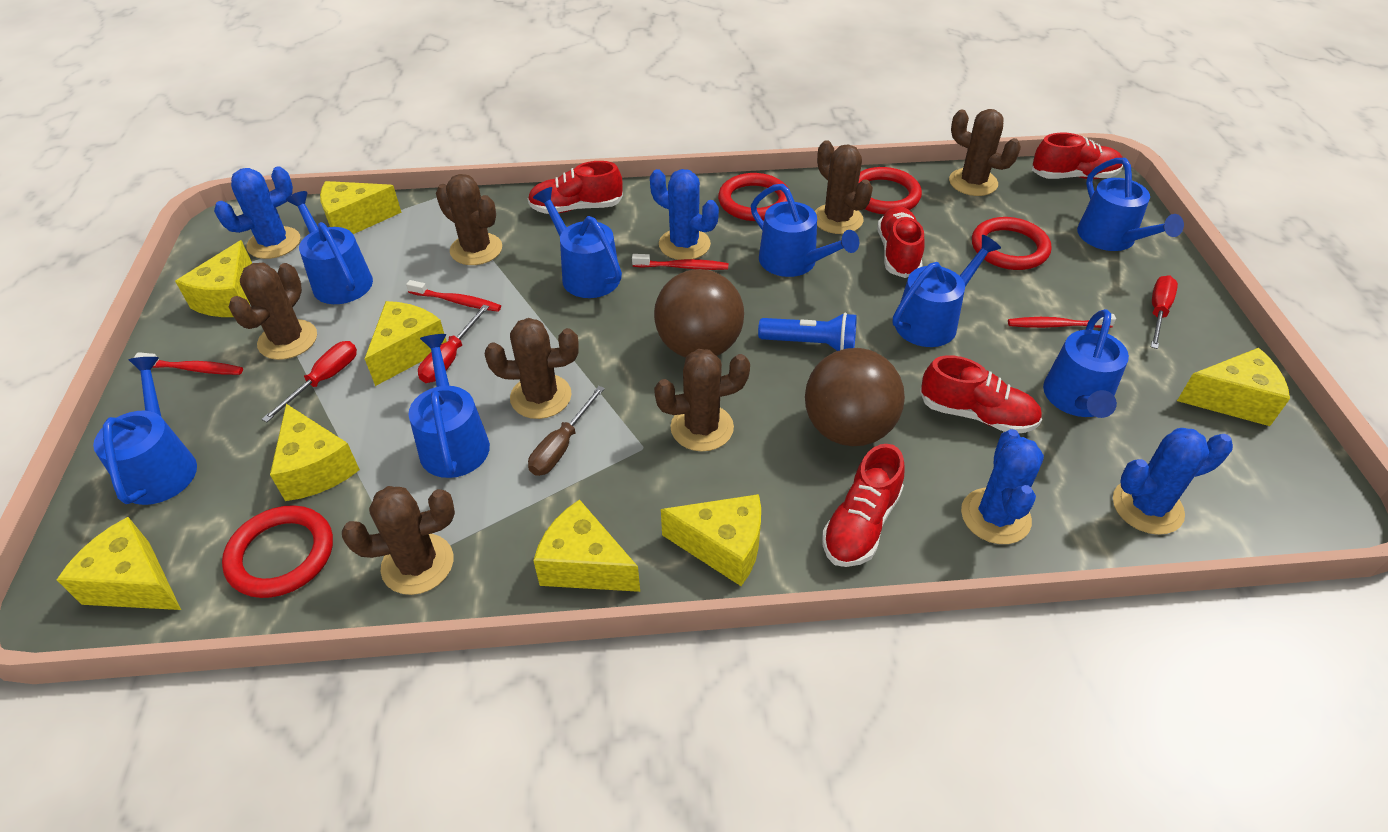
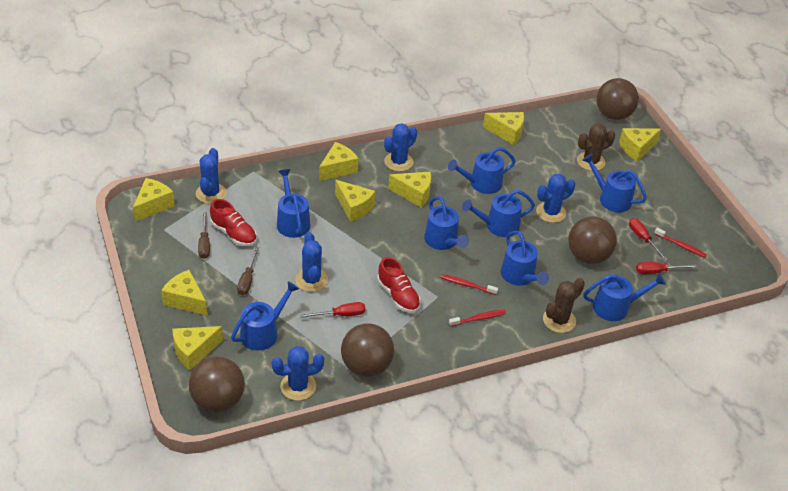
blue cactus: [214,166,300,259] [650,169,719,260] [961,429,1044,544] [1113,428,1233,535] = 4 -> [196,148,227,204] [272,346,324,401] [295,232,328,292] [384,123,417,172] [536,174,575,223] = 5
blue flashlight: [758,312,857,351] = 1 -> none = 0
brown ball: [654,269,744,358] [805,348,905,446] = 2 -> [189,357,245,412] [341,323,394,377] [568,216,617,264] [596,78,639,120] = 4
brown cactus: [229,263,317,360] [342,486,455,595] [436,174,502,265] [485,318,579,419] [654,349,750,451] [815,140,873,234] [949,109,1021,196] = 7 -> [543,278,585,333] [577,124,615,171] = 2
brown screwdriver: [528,386,605,476] = 1 -> [198,212,210,259] [237,247,259,295] = 2
red ring: [222,505,333,598] [718,173,789,221] [858,167,922,214] [972,217,1052,270] = 4 -> none = 0
red shoe: [528,161,623,214] [822,444,905,567] [877,206,925,278] [920,355,1042,433] [1032,133,1123,179] = 5 -> [210,199,257,246] [377,257,421,313] = 2
red toothbrush: [134,352,243,375] [406,280,501,312] [632,254,728,270] [1008,314,1116,328] = 4 -> [441,274,498,295] [449,310,506,327] [654,228,707,258] = 3

